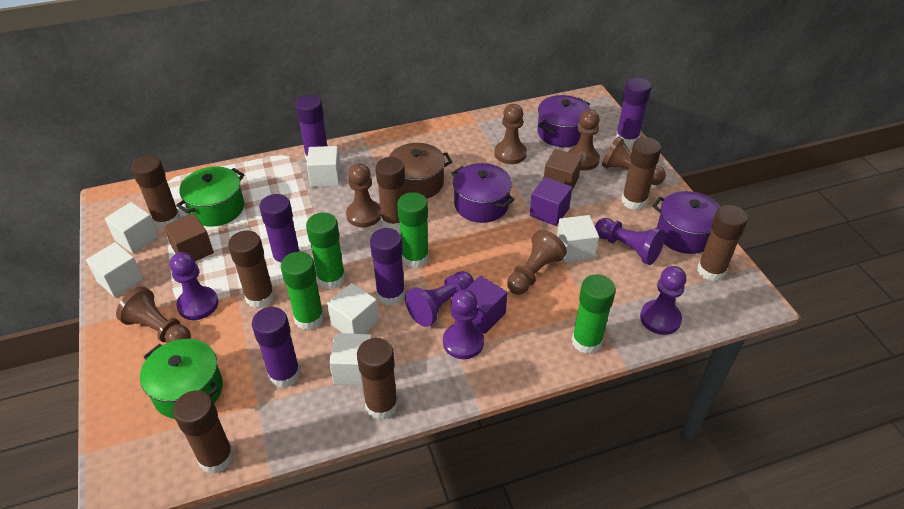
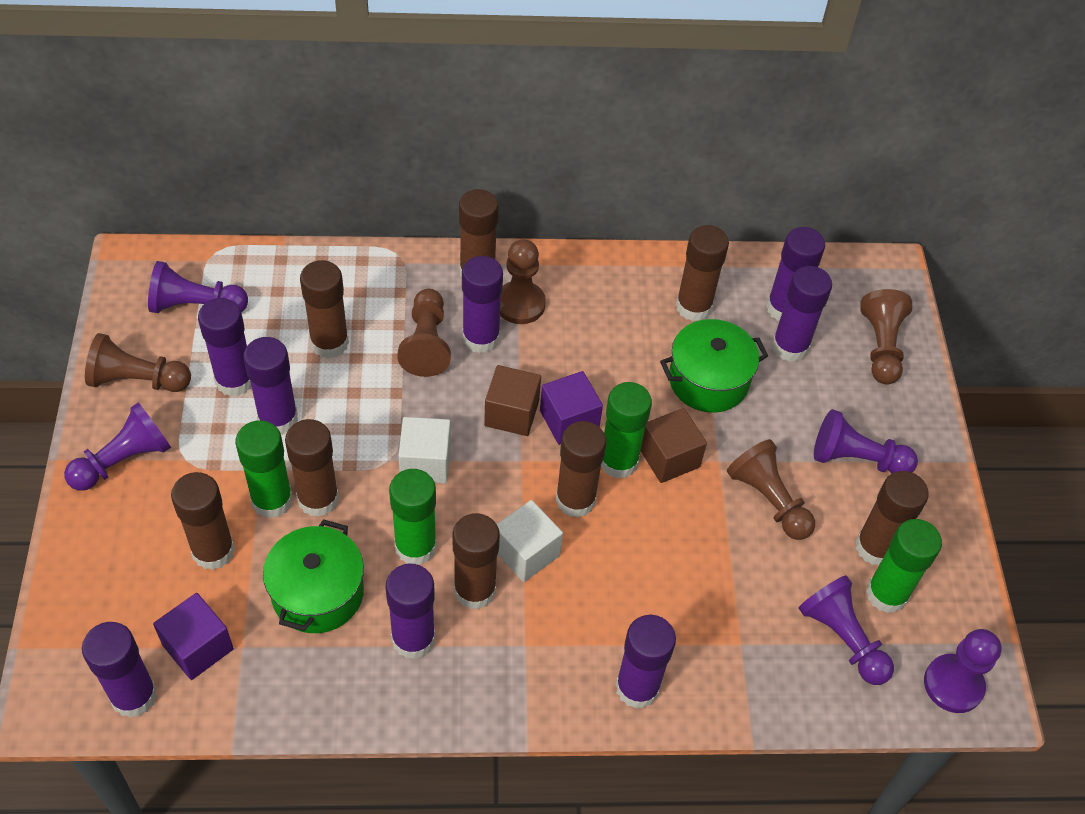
brown glue stick: [131,155,180,229] [173,390,234,474] [228,231,275,308] [357,338,398,420] [376,157,405,231] [621,137,661,210] [697,205,748,281] = 7 -> [171,472,235,570] [285,419,339,517] [300,260,349,359] [452,513,500,609] [459,189,499,277] [555,421,606,518] [676,225,729,321] [855,471,928,565] = 8
brown pawn: [116,287,191,343] [346,163,381,227] [494,104,527,164] [507,230,567,295] [568,110,600,171] [602,136,666,185] = 6 -> [85,333,191,392] [397,289,451,377] [500,239,546,324] [727,439,815,540] [860,289,912,385] = 5
brown pot: [389,143,452,199] = 1 -> none = 0
purple glue stick: [252,307,300,388] [259,194,300,269] [295,95,327,160] [370,228,405,306] [615,77,651,146] = 5 -> [82,622,157,718] [198,298,252,396] [243,337,298,435] [385,564,435,659] [462,256,503,353] [616,615,676,709] [766,227,825,321] [772,266,832,362] = 8
purple pot: [451,163,515,223] [537,95,591,147] [653,191,720,254] = 3 -> none = 0
white cube: [86,242,143,297] [105,202,159,254] [307,146,341,187] [327,283,379,334] [329,333,372,385] [557,215,599,263] = 6 -> [398,417,451,483] [497,500,563,582] = 2

